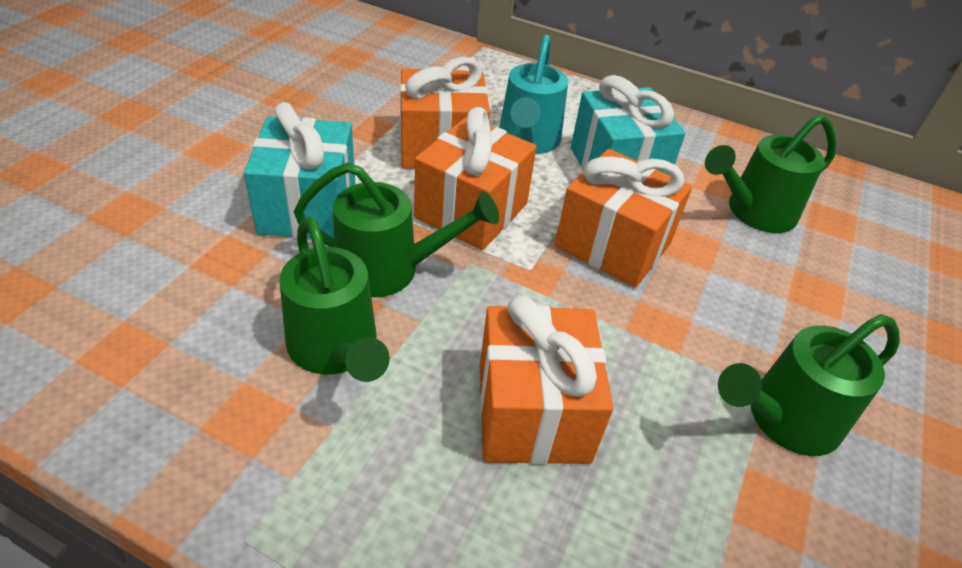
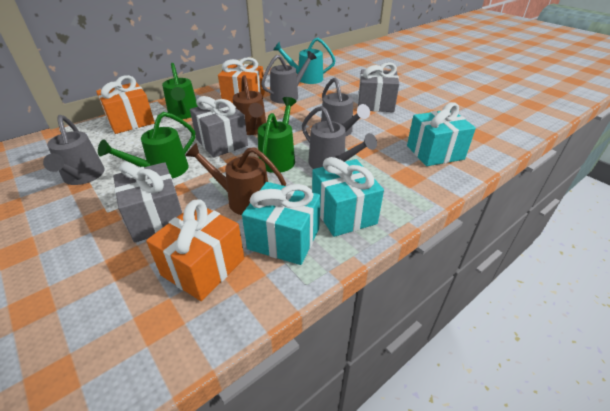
brown watering can: none = 0 -> [185,143,286,215] [233,75,266,135] = 2
green watering can: [279,216,390,382] [294,162,499,297] [705,114,836,233] [718,314,900,456] = 4 -> [98,112,195,179] [162,63,198,119] [258,97,296,173] = 3
grey gift: none = 0 -> [113,162,182,243] [190,96,248,158] [358,62,399,112] = 3
grey watering can: none = 0 -> [43,115,105,185] [261,51,317,104] [302,106,377,169] [321,77,370,137] = 4
orange gift: [400,57,490,169] [414,107,537,250] [480,295,613,465] [555,149,692,288] = 4 -> [96,75,155,134] [146,199,244,301] [218,57,265,103] = 3
turquoise gift: [244,102,355,239] [571,75,685,175] = 2 -> [242,182,320,265] [312,157,384,237] [407,103,476,166] = 3

